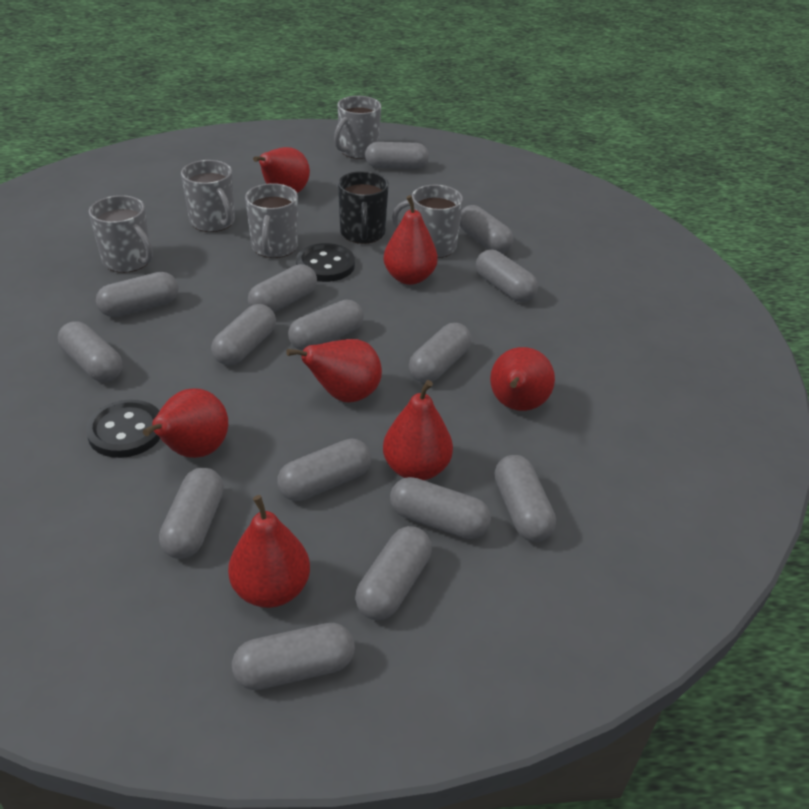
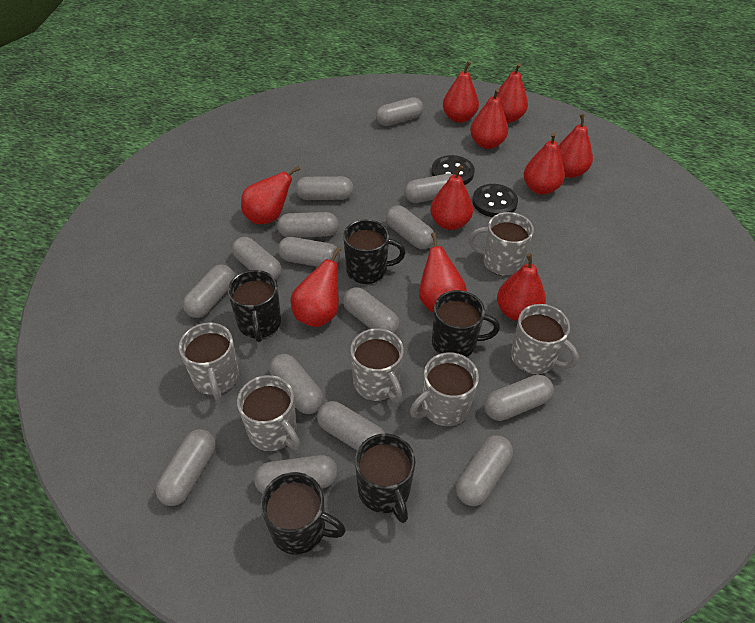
black mug: [338,171,389,244] = 1 -> [228,270,281,342] [260,472,346,555] [343,219,405,284] [355,434,415,523] [432,290,500,357] = 5
grey mug: [89,195,153,273] [181,160,235,232] [245,183,298,258] [334,96,381,159] [392,185,463,258] = 5 -> [179,322,239,400] [237,375,300,451] [350,328,404,403] [410,352,479,426] [469,212,534,276] [511,304,579,374] = 6
red pear: [143,388,228,458] [228,495,310,608] [253,147,310,193] [286,339,382,402] [383,195,438,285] [383,380,453,480] [490,347,555,411] = 7 -> [241,166,301,224] [291,247,341,327] [419,232,467,313] [430,165,473,230] [443,61,479,123] [470,88,508,149] [497,63,528,123] [497,253,546,321] [524,132,565,195] [558,114,593,178] = 10

